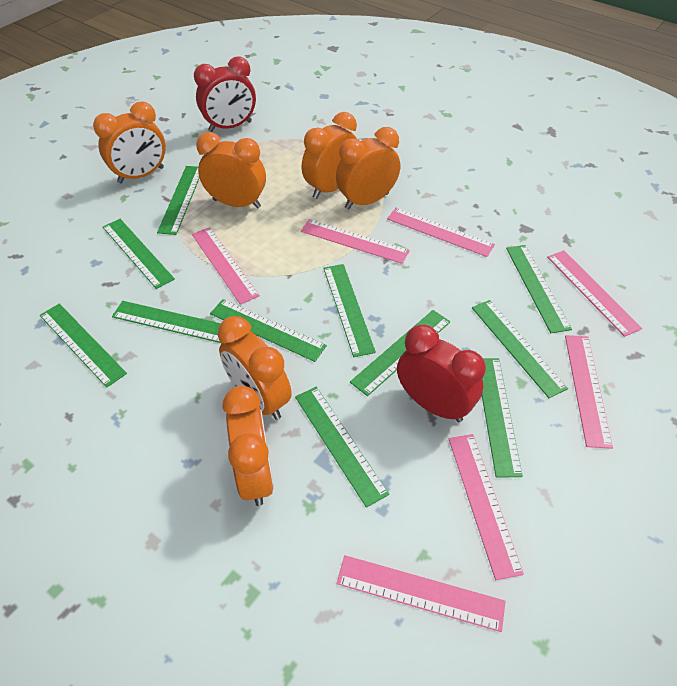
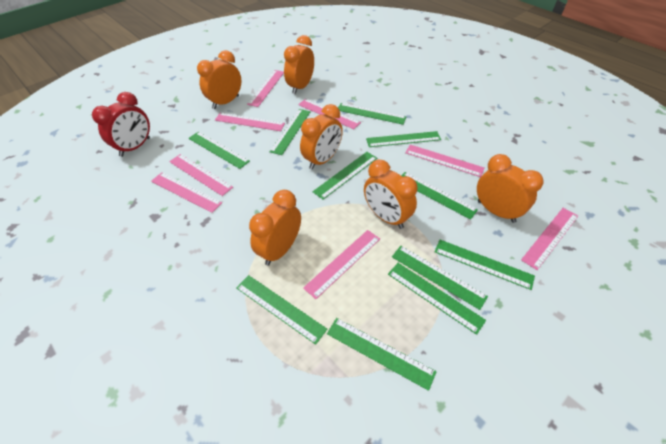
pink ruler: [192,227,260,305] [301,219,410,264] [337,555,506,632] [387,208,495,257] [449,434,524,580] [547,250,642,337] [565,335,613,449] = 7 -> [151,172,222,213] [169,154,233,196] [215,113,285,131] [247,70,284,107] [298,99,361,129] [303,230,380,299] [405,145,485,177] [521,208,578,270] = 8
red clock: [194,56,256,132] [397,325,486,422] = 2 -> [92,92,150,157] = 1

